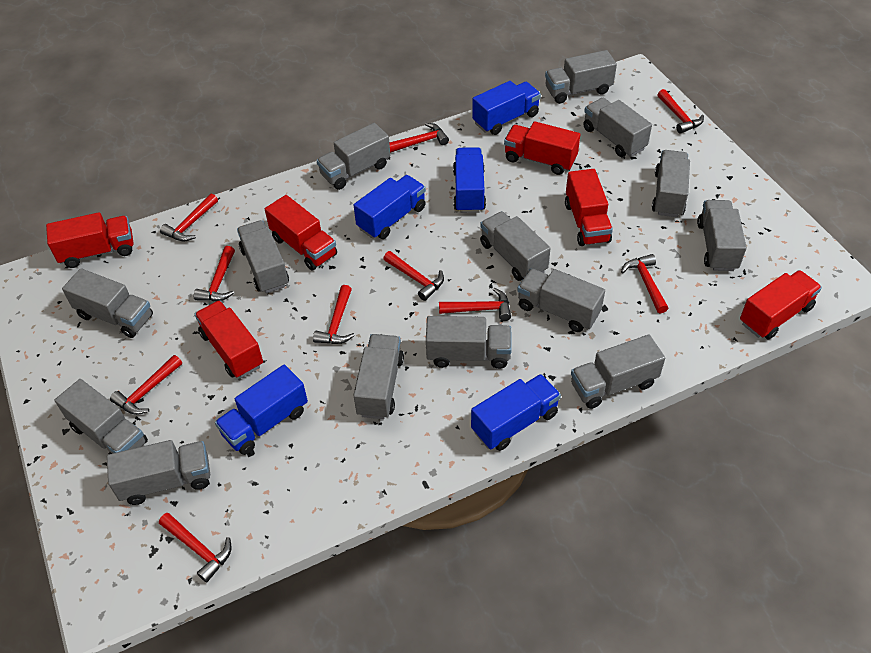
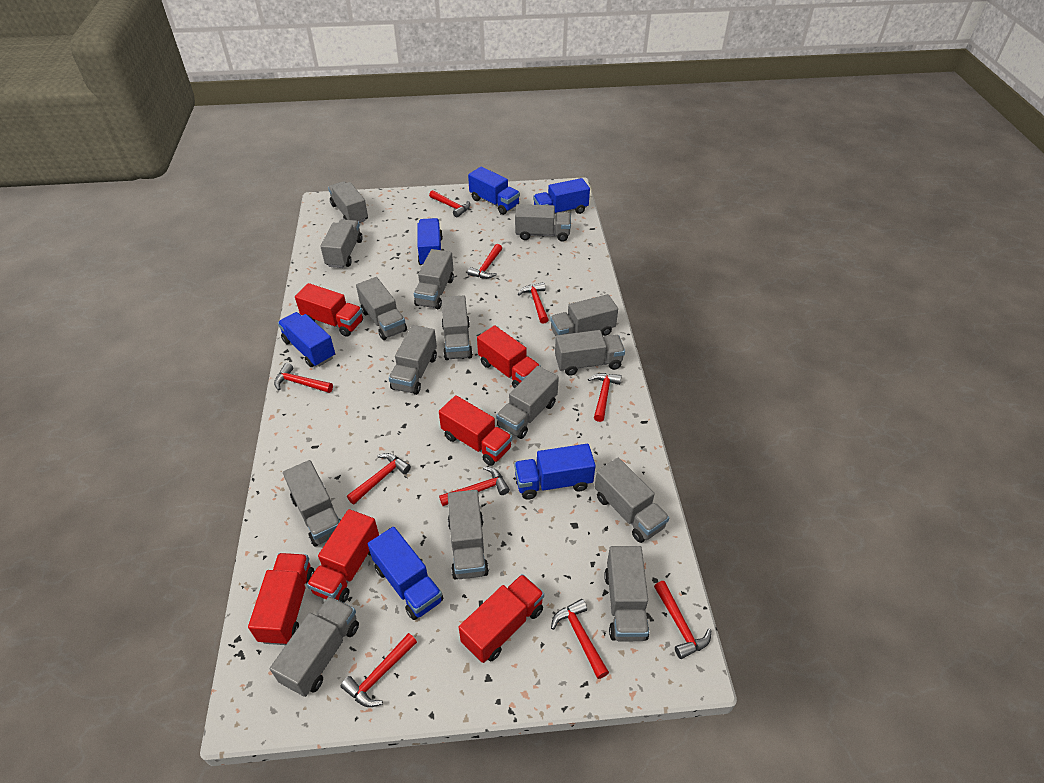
blue truck: [215,365,308,455] [354,175,426,239] [453,147,486,213] [471,374,561,451] [472,81,541,135] = 5 -> [278,312,335,367] [368,527,443,620] [418,218,443,265] [468,167,520,215] [514,444,596,500] [533,178,590,214] = 6
grey truck: [55,379,148,454] [62,268,153,338] [107,440,210,505] [237,220,289,293] [317,123,390,190] [353,334,404,419] [426,316,512,369] [480,211,551,281] [517,269,605,332] [545,50,617,104] [571,335,665,409] [583,98,652,157] [652,150,690,217] [697,200,747,271] = 14 -> [270,596,359,697] [283,460,341,547] [320,219,363,268] [328,181,368,223] [356,277,407,340] [389,325,437,395] [414,249,454,309] [442,295,473,360] [448,490,489,579] [496,366,559,439] [515,204,571,242] [550,294,618,336] [555,330,625,376] [595,458,669,543] [604,546,649,641] = 15

